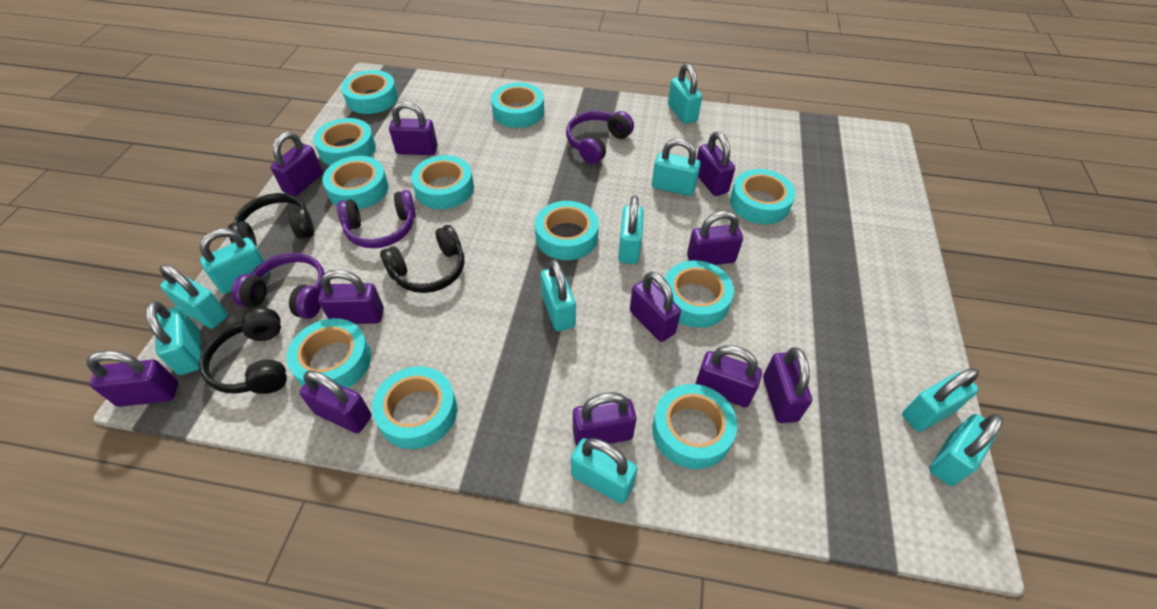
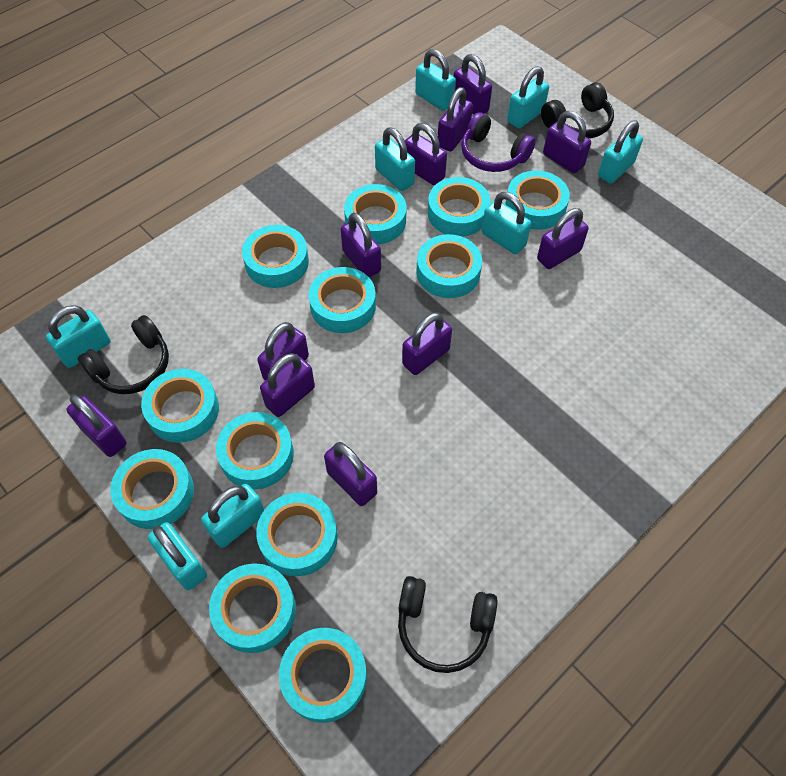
purple headphones: [231,253,325,319] [337,190,416,248] [566,111,634,164] = 3 -> [461,112,536,172] = 1
turquoise padlock: [146,301,201,375] [159,264,228,329] [199,229,270,294] [541,259,576,331] [571,438,637,504] [618,195,644,264] [652,138,701,196] [668,63,702,124] [902,368,979,432] [929,414,1003,486] = 10 -> [46,305,111,368] [148,522,207,590] [201,484,264,548] [375,127,415,191] [415,49,456,111] [482,192,531,254] [507,66,549,129] [598,120,643,184] = 8
turquoise tape: [286,318,371,388] [313,118,376,166] [322,156,389,209] [341,70,398,114] [372,366,457,449] [411,155,474,209] [491,83,544,128] [535,201,599,260] [652,384,737,469] [665,260,734,328] [730,169,796,224] = 11 -> [111,449,194,529] [141,369,219,443] [209,563,296,653] [216,412,294,489] [242,225,309,288] [256,493,338,576] [279,628,367,723] [308,267,376,333] [344,184,406,244] [416,234,482,298] [428,177,490,237] [505,170,570,230] = 12

